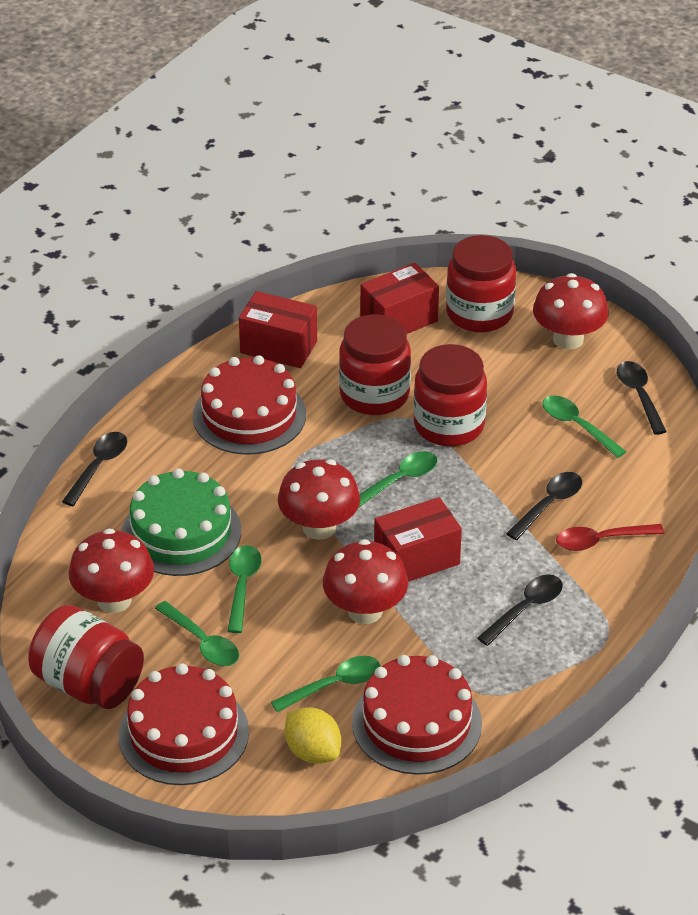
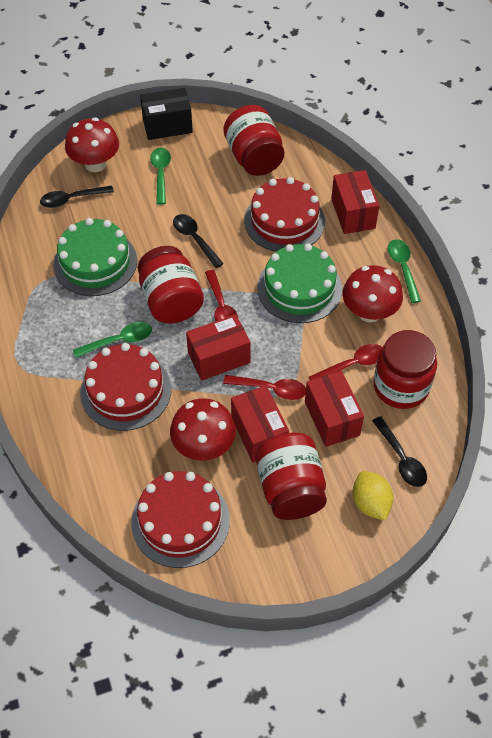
black box: none = 0 -> [140,88,193,140] = 1
black spoon: [62,432,127,506] [477,575,563,646] [506,472,582,540] [617,361,667,435] = 4 -> [40,186,114,208] [173,214,224,268] [372,416,427,487] = 3
green cake: [122,468,241,576] = 1 -> [54,218,137,296] [257,244,342,323] = 2
green spoon: [155,601,239,666] [227,545,262,633] [271,656,381,712] [358,451,438,508] [542,396,627,458] = 5 -> [73,322,152,358] [150,147,171,205] [388,239,421,303] = 3
red box: [239,291,317,368] [360,263,439,334] [374,497,462,582] = 3 -> [186,314,251,381] [231,386,289,463] [305,371,364,447] [331,170,379,234] = 4
red mushroom: [69,529,154,613] [278,459,360,540] [323,539,408,624] [533,273,609,349] = 4 -> [65,117,119,172] [170,398,236,460] [342,265,403,322] = 3
red spoon: [556,524,664,551] = 1 -> [205,270,238,321] [223,375,306,400] [309,344,382,380] = 3

